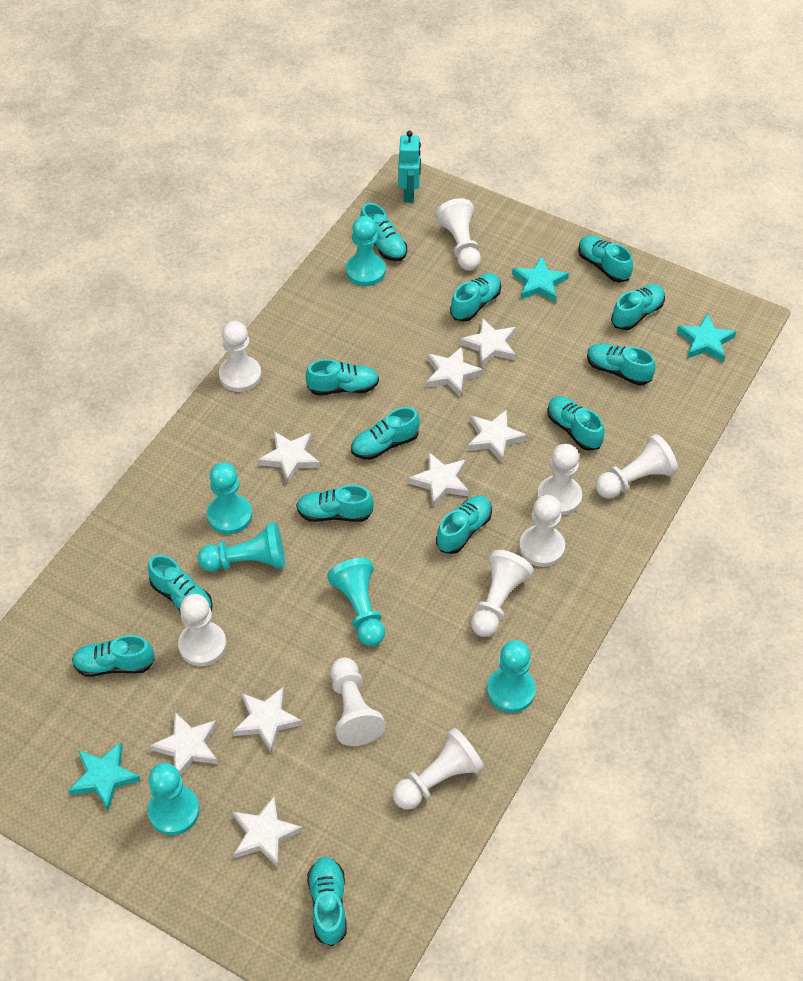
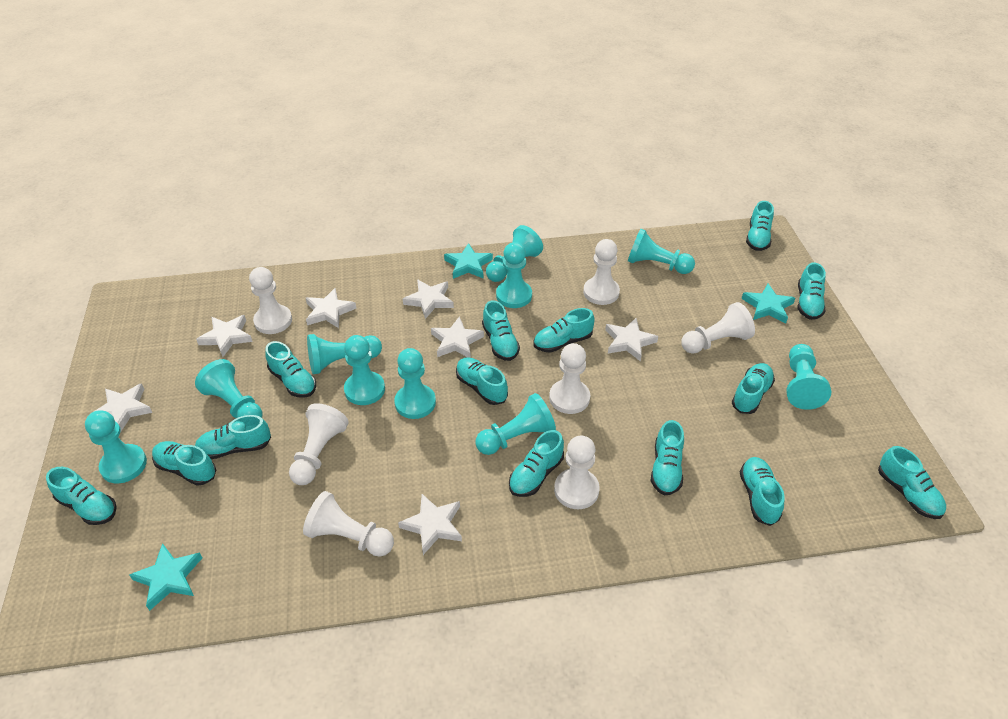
turquoise pawn: [147,763,200,835] [198,522,285,572] [207,462,252,534] [327,558,385,646] [346,216,386,286] [487,640,536,713] = 6 -> [85,410,147,484] [195,359,262,418] [307,334,382,374] [344,335,385,405] [394,348,436,419] [475,393,556,455] [486,225,543,282] [496,242,532,308] [628,229,695,274] [787,344,831,410] = 10
turquoise robot: [398,131,421,203] = 1 -> none = 0
turquoise shoe: [72,635,155,677] [148,555,213,612] [296,485,374,522] [305,359,379,395] [307,857,347,946] [351,407,420,460] [360,203,407,261] [436,495,492,554] [450,273,501,322] [547,396,605,451] [578,236,633,282] [587,343,656,386] [611,284,665,330] = 13 -> [46,467,117,525] [152,441,216,486] [195,415,271,459] [265,341,316,398] [456,357,508,405] [482,300,520,361] [509,430,564,497] [533,308,595,353] [651,420,684,495] [732,363,775,414] [740,457,785,526] [746,201,774,251] [798,263,826,320] [878,446,946,519] = 14
white pawn: [178,594,227,666] [219,321,261,392] [330,657,386,746] [393,728,484,809] [435,198,481,271] [471,550,534,637] [519,495,565,567] [537,444,582,515] [595,434,678,499] = 9 -> [249,267,292,334] [289,403,349,485] [303,491,394,557] [549,343,590,414] [554,436,600,509] [583,239,620,305] [681,302,755,354] = 7
white star: [150,712,218,776] [233,687,302,753] [233,796,303,867] [258,432,320,485] [408,452,469,507] [426,347,483,397] [460,318,516,367] [467,410,527,462] = 8 -> [95,383,153,433] [196,315,253,357] [306,288,356,328] [398,494,462,555] [403,279,454,319] [431,316,484,358] [605,318,658,362] = 7

